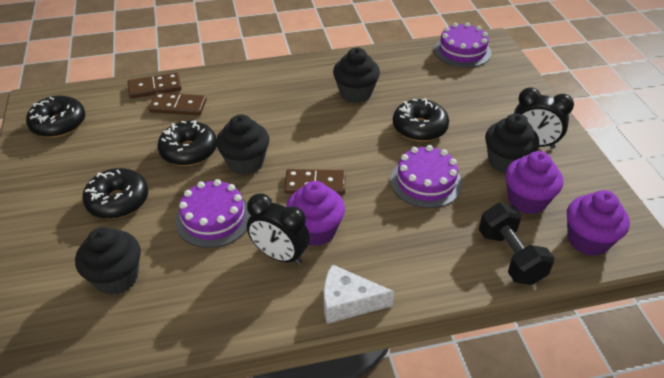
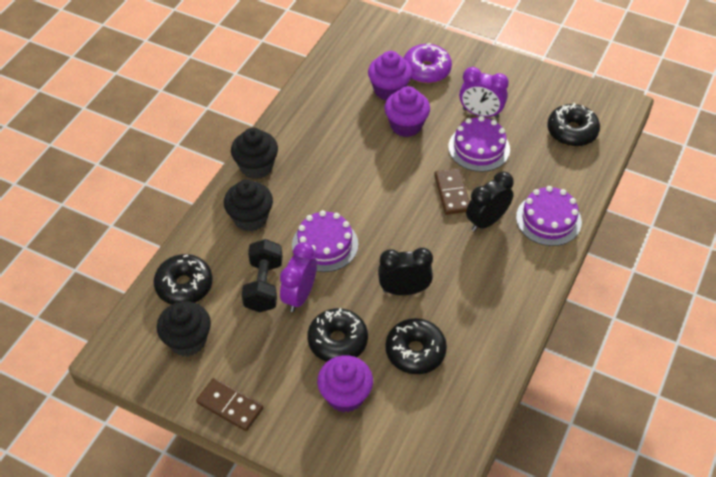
black cupcake: [75,227,141,295] [216,114,270,175] [333,48,380,103] [485,114,539,174] = 4 -> [157,301,211,356] [224,179,273,232] [231,128,278,179] = 3
brown domino: [128,72,181,99] [149,93,207,115] [284,169,346,195] = 3 -> [196,378,263,431] [434,168,470,215] = 2
purple clock: none = 0 -> [280,242,317,312] [459,67,509,118] = 2
purple donut: none = 0 -> [403,43,452,83] = 1
white cheese: [324,264,394,324] = 1 -> none = 0

